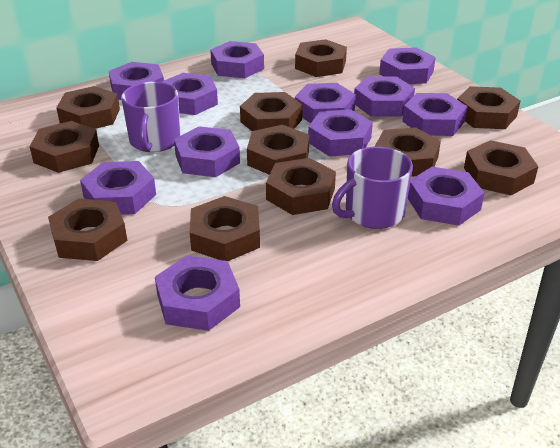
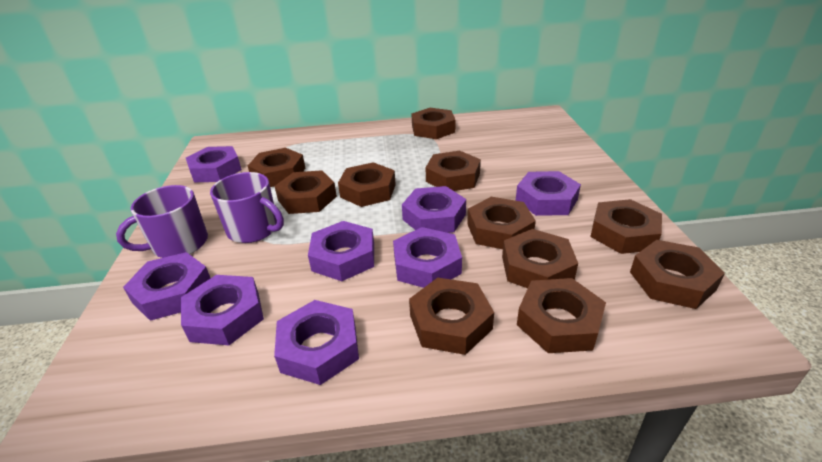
purple nut: [80,161,156,215] [109,62,164,100] [155,256,240,331] [162,73,218,115] [174,126,240,177] [210,41,264,78] [295,83,356,123] [308,109,373,157] [354,76,415,117] [379,47,436,84] [402,93,468,136] [408,167,485,226] = 12 -> [123,252,210,321] [181,275,264,345] [186,146,242,182] [274,300,359,385] [308,221,374,281] [393,227,462,288] [402,186,466,233] [516,171,581,216] = 8

